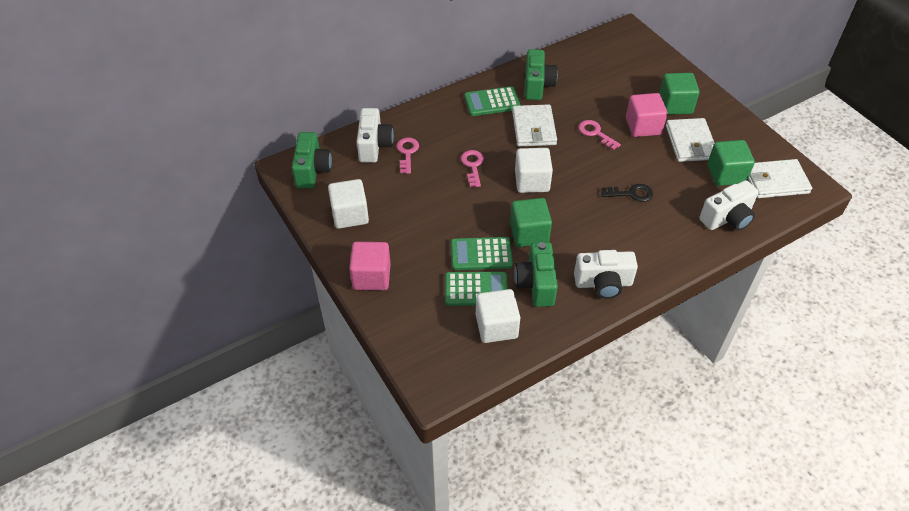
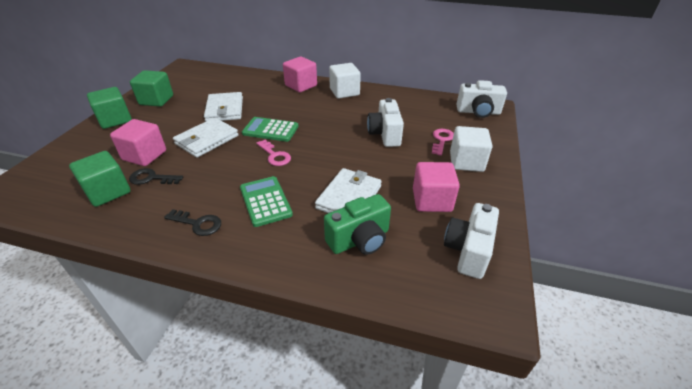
black key: [601,184,653,202] = 1 -> [129,168,183,185] [164,209,221,236] = 2
green calculator: [445,272,508,306] [451,237,513,270] [464,86,521,116] = 3 -> [240,176,293,227] [242,117,299,142] = 2
green camera: [292,132,332,188] [514,242,558,307] [525,49,558,100] = 3 -> [324,194,391,255] = 1
pink cube: [349,242,391,290] [626,93,667,137] = 2 -> [110,119,166,166] [283,57,317,92] [413,162,460,212] = 3
pink key: [397,137,419,174] [461,150,484,187] [578,120,621,150] = 3 -> [256,140,291,166] [432,129,454,156] = 2
white cube: [328,179,369,229] [476,289,520,343] [515,148,553,193] = 3 -> [329,63,361,99] [450,126,492,172] = 2

